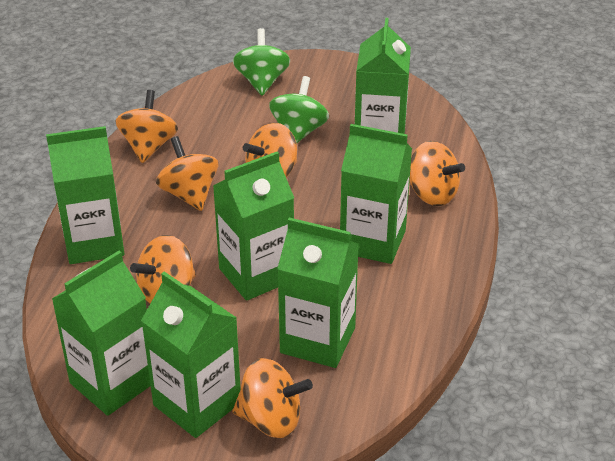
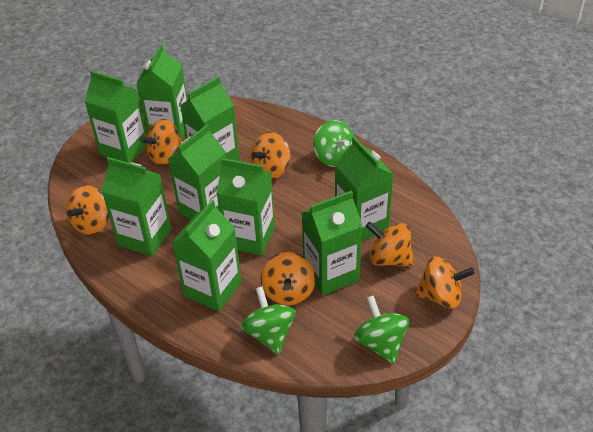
green carton: [46,126,125,264] [52,251,151,416] [141,271,241,438] [213,151,294,301] [277,218,359,368] [340,124,412,264] [355,18,411,134] = 7 -> [84,71,147,163] [101,157,172,256] [136,44,187,140] [168,124,226,220] [172,200,241,312] [180,77,239,161] [216,158,275,256] [302,191,362,296] [335,137,394,242] = 9
green spinning top: [233,28,290,96] [269,76,329,144] = 2 -> [241,286,296,355] [313,120,354,167] [354,295,409,364] = 3

